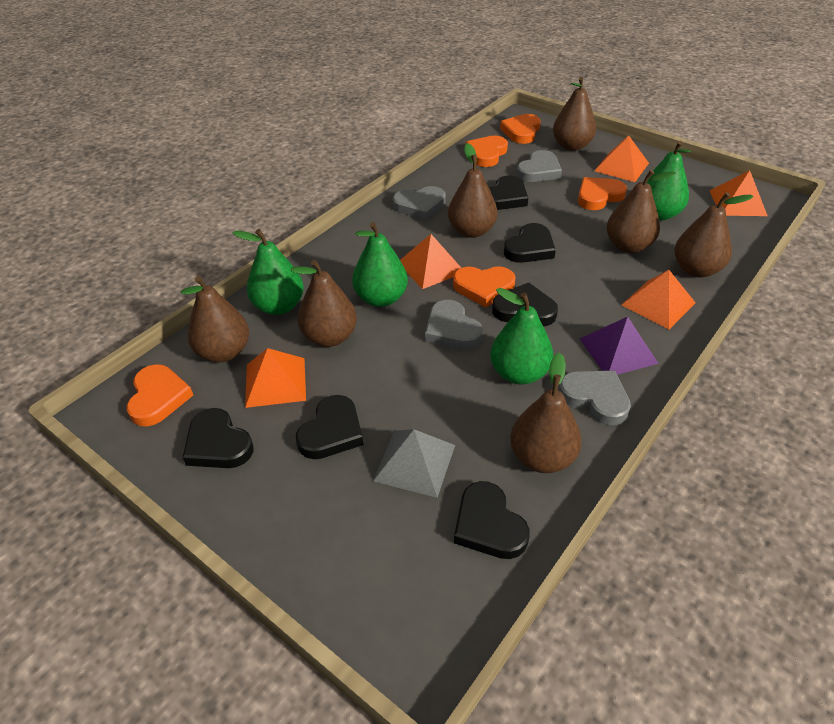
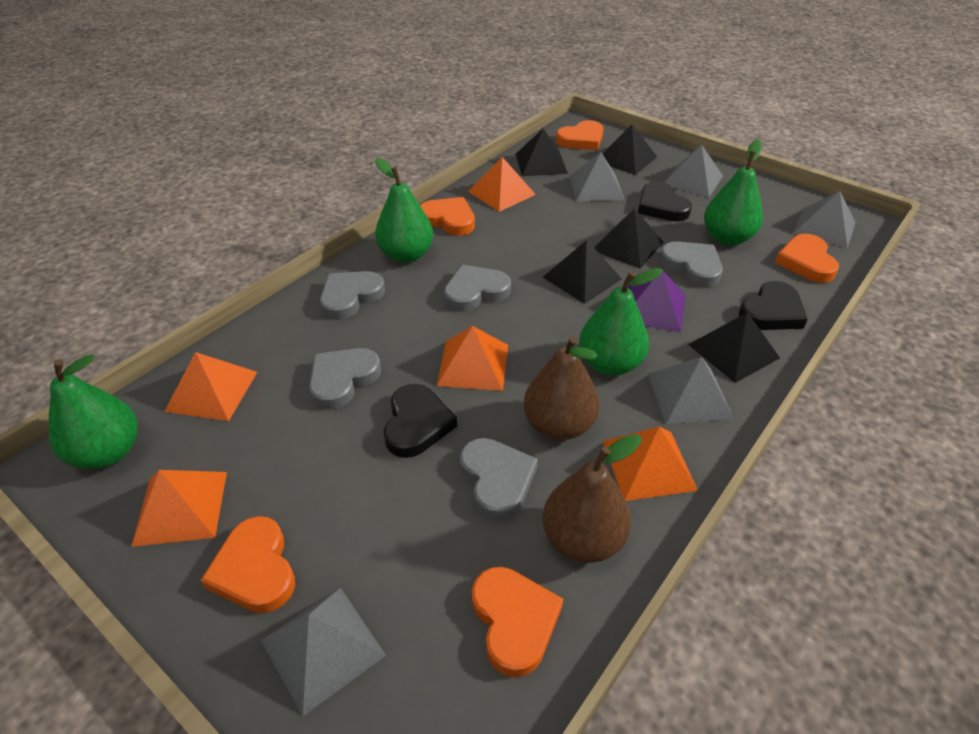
black heart: [183,408,253,468] [296,395,363,459] [454,481,529,559] [489,175,528,210] [492,283,558,326] [504,223,556,263] = 6 -> [384,384,457,458] [638,181,692,221] [739,281,808,330] = 3
black pyramid: none = 0 -> [516,128,568,176] [542,240,622,304] [594,208,664,269] [603,124,657,175] [688,312,780,383] = 5
brown pear: [181,276,249,362] [290,260,357,347] [448,143,498,238] [510,352,582,473] [553,77,596,151] [607,170,676,253] [674,192,754,277] = 7 -> [524,336,600,440] [543,434,641,563] = 2
grey heart: [393,186,446,220] [425,300,483,349] [517,150,562,182] [559,371,631,425] = 4 -> [309,348,381,409] [320,271,385,320] [444,265,511,312] [460,438,538,520] [659,241,723,287] = 5
grey pyramid: [373,429,455,498] = 1 -> [261,588,386,716] [569,152,625,201] [648,357,734,424] [664,145,723,197] [793,191,856,249] = 5

